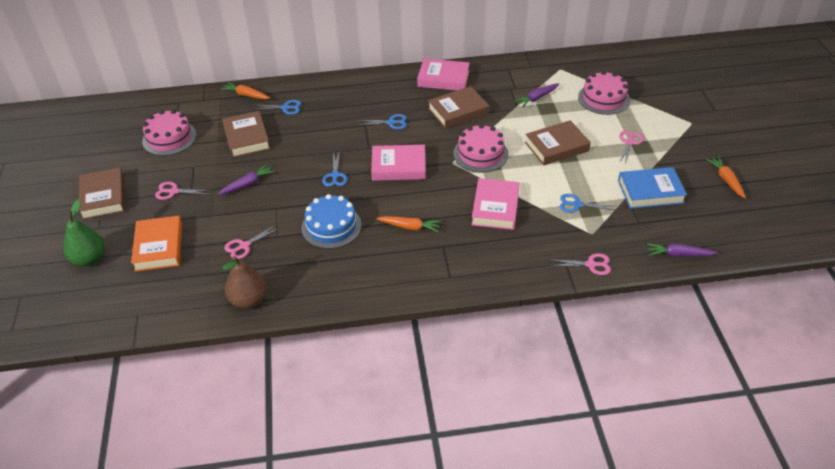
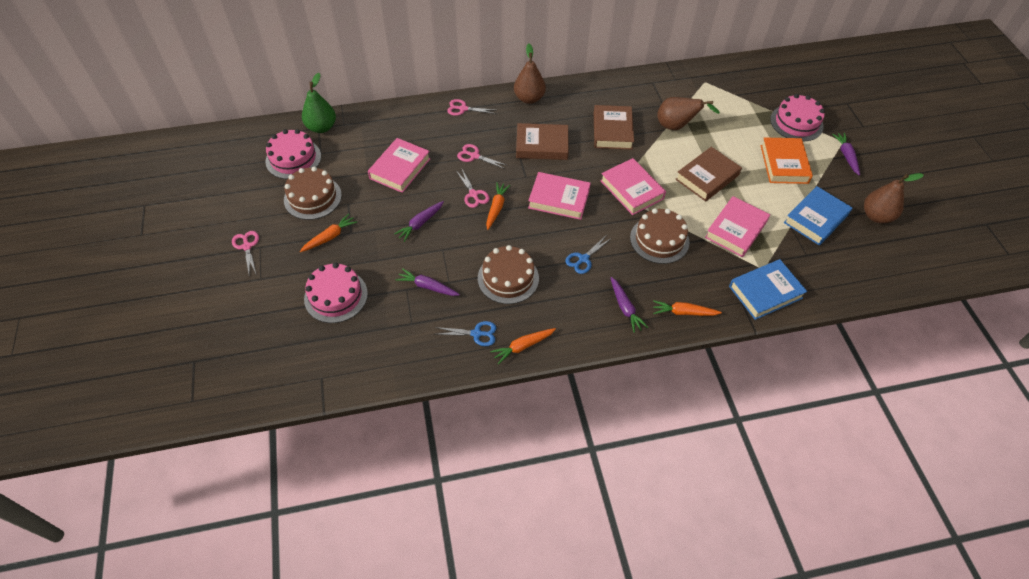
blue book: [618,167,687,209] = 1 -> [729,259,807,320] [784,186,852,246] = 2
blue cake: [301,194,362,249] = 1 -> none = 0
blue scissors: [255,100,301,115] [322,152,348,187] [357,114,407,130] [560,194,615,213] = 4 -> [435,321,496,346] [565,236,612,274] = 2
brown book: [78,168,125,220] [222,111,270,158] [428,86,489,129] [525,120,591,165] = 4 -> [516,123,569,160] [594,105,634,150] [675,147,742,202] = 3
brown cake: none = 0 -> [284,167,342,220] [478,245,539,304] [630,208,690,264] = 3
brown pear: [223,256,267,309] = 1 -> [514,44,546,104] [657,97,720,130] [864,173,924,223] = 3
orange carrot: [221,82,270,99] [376,216,441,232] [706,156,746,198] = 3 -> [300,214,357,252] [486,183,510,230] [491,328,556,364] [653,300,722,316] = 4
pink book: [371,145,426,181] [417,58,470,91] [471,178,520,230] = 3 -> [368,138,431,193] [528,172,590,220] [600,158,666,215] [705,196,770,257] = 4
purple carrot: [218,164,275,195] [514,83,559,108] [647,243,717,257] = 3 -> [394,201,444,242] [396,268,460,296] [610,277,648,333] [832,133,860,176] = 4

